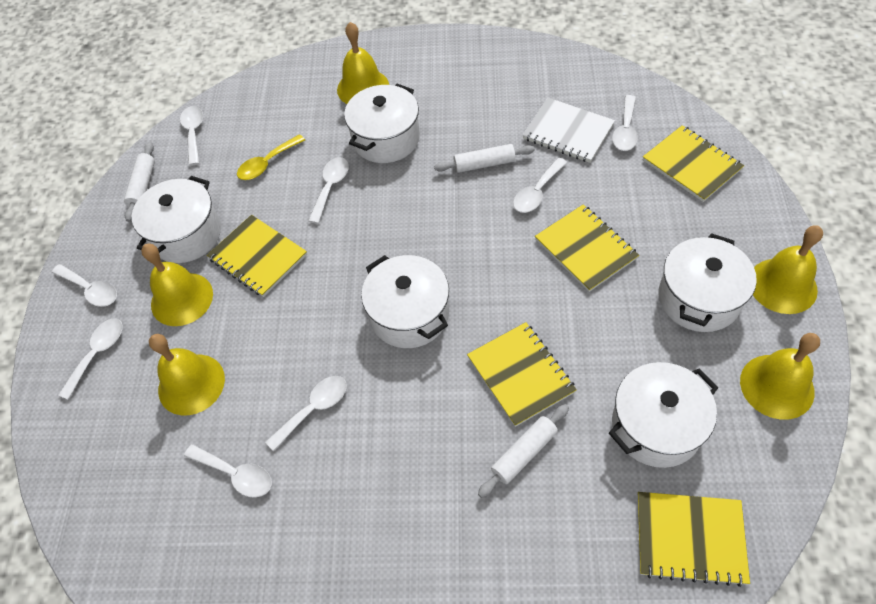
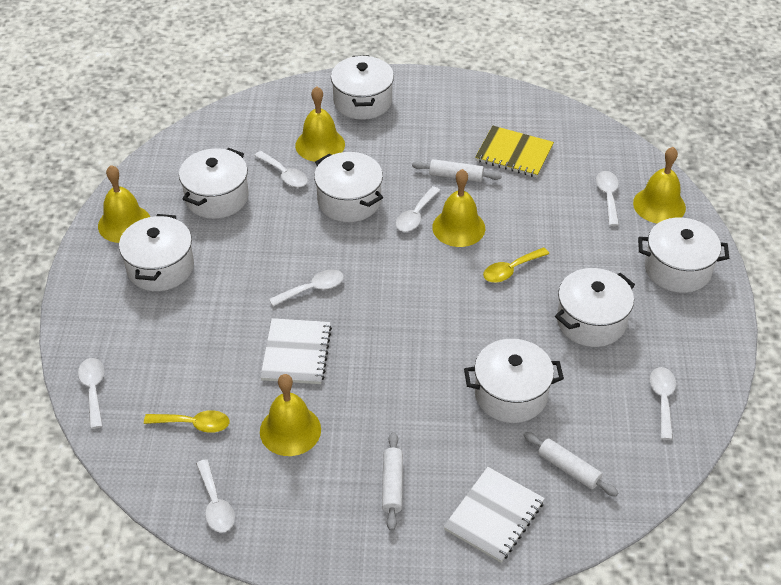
white notebook: [523,98,615,163] = 1 -> [260,318,332,384] [443,467,545,563] = 2
white pot: [132,176,221,263] [344,84,420,163] [361,255,449,348] [609,362,718,468] [659,233,757,332] = 5 -> [119,214,194,291] [179,148,249,219] [314,152,383,222] [331,55,394,120] [464,339,564,423] [555,268,635,347] [638,218,729,293] = 7
white spoon: [52,264,117,307] [59,318,122,400] [180,106,203,166] [184,444,272,498] [265,376,347,451] [308,157,349,224] [513,158,567,213] [612,95,638,151] = 8 -> [78,358,104,429] [196,459,235,533] [254,151,308,187] [269,269,344,306] [396,186,440,232] [596,171,619,226] [650,367,676,440] = 7
yellow notebook: [207,215,307,297] [467,322,577,427] [535,204,639,292] [638,492,750,587] [643,125,744,202] = 5 -> [475,126,554,177] = 1
yellow spoon: [237,134,305,180] = 1 -> [144,410,230,433] [483,247,549,283] = 2

